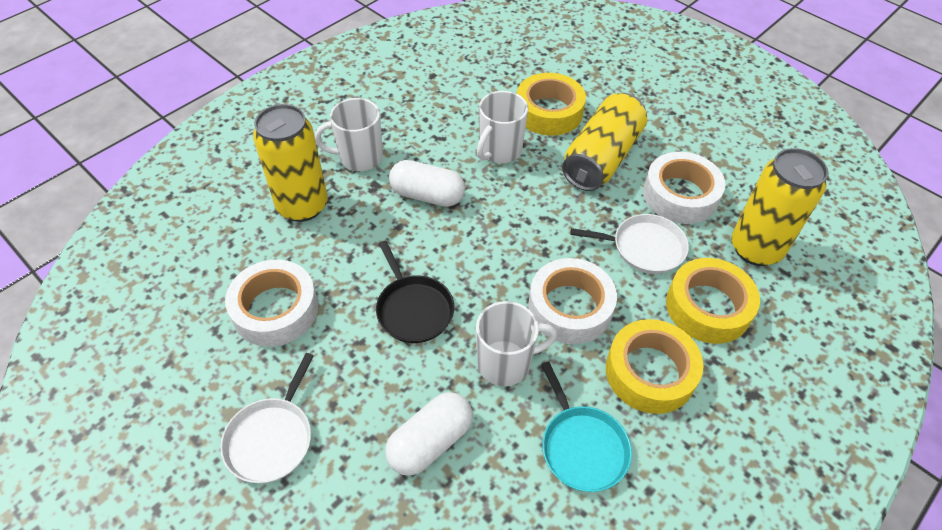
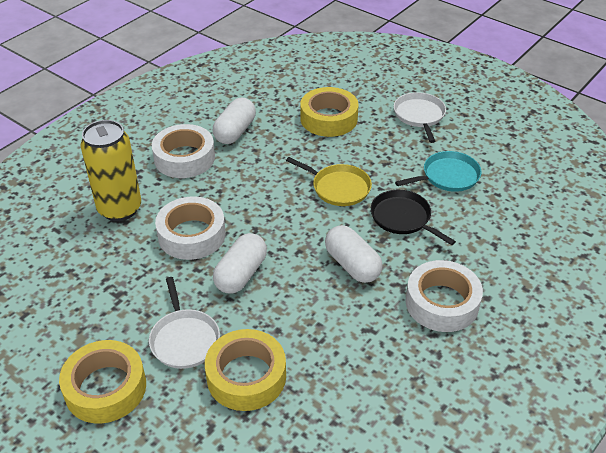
white capsule: [385,392,472,476] [389,160,465,207] = 2 -> [213,98,256,144] [213,233,267,293] [325,225,383,283] = 3
white mug: [315,98,383,171] [476,301,557,386] [477,91,528,163] = 3 -> none = 0
yellow can: [253,104,328,222] [562,93,647,191] [732,148,828,266] = 3 -> [80,120,141,221] = 1
yellow pan: none = 0 -> [286,157,372,206] = 1

